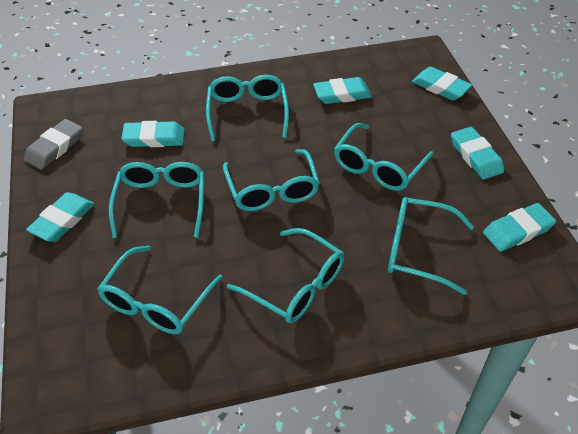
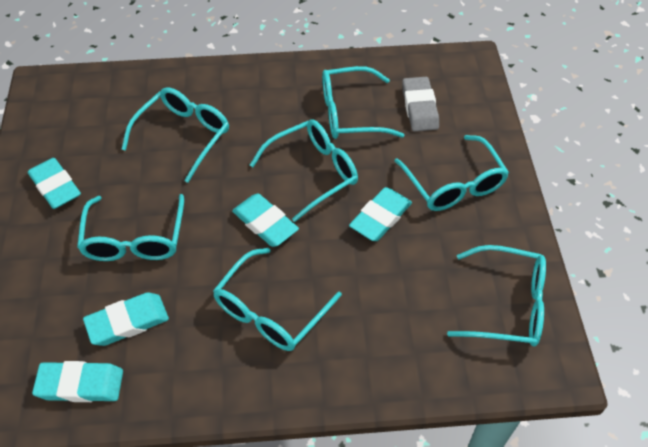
turquoise eraser: [26,192,94,242] [121,121,185,147] [313,77,372,104] [412,67,472,100] [451,127,504,179] [483,203,556,252] = 6 -> [28,158,81,209] [32,361,123,402] [83,292,169,346] [232,193,299,247] [349,187,412,241] = 5

